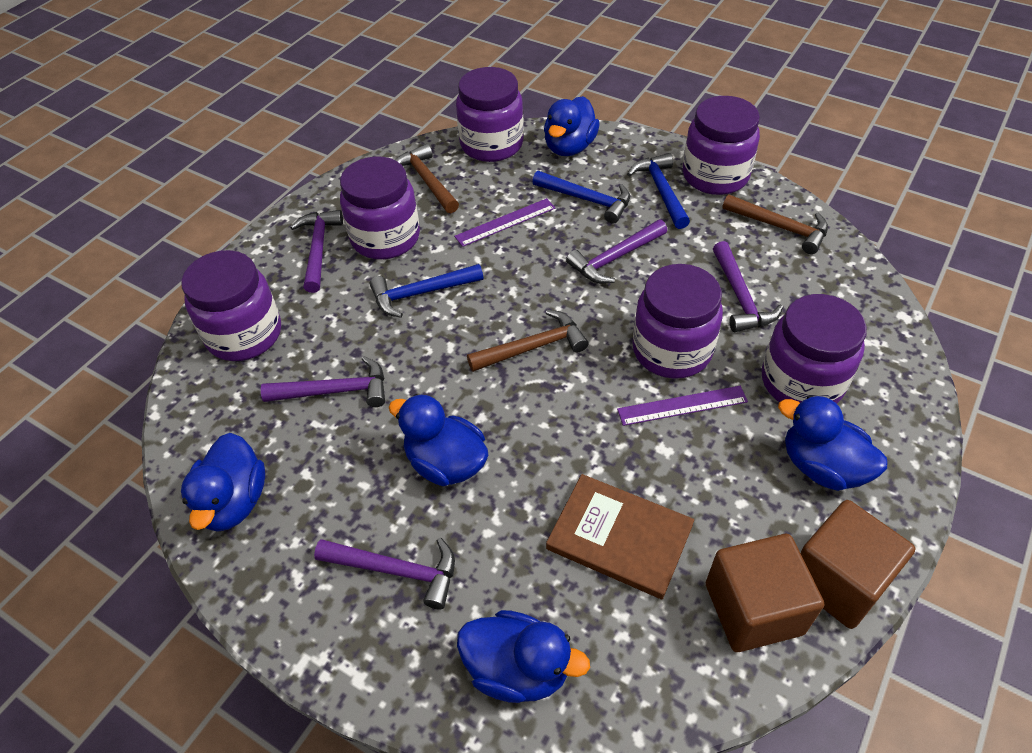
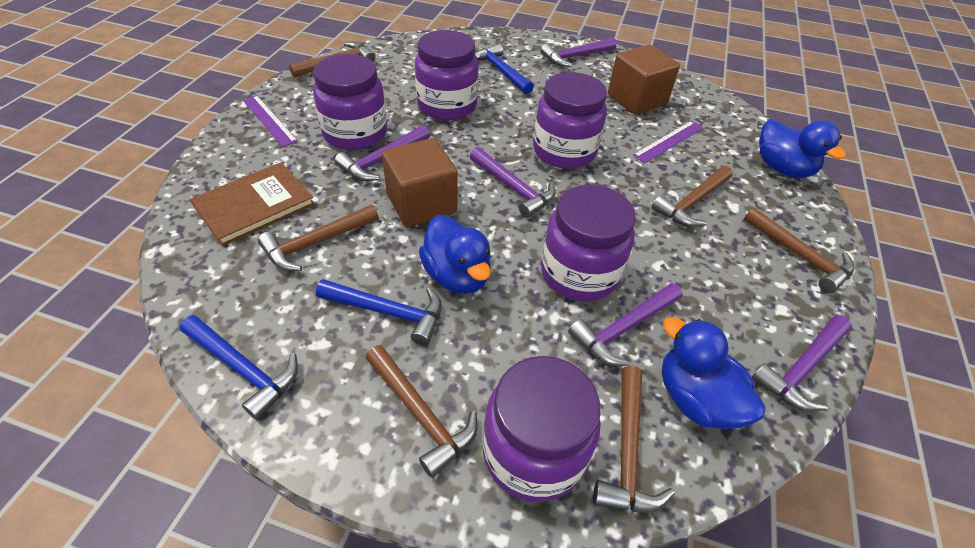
blue duck: [181,433,265,532] [389,394,488,486] [457,610,590,703] [544,96,600,156] [778,395,888,491] = 5 -> [419,215,491,294] [662,317,765,429] [759,119,846,178] = 3
brown hammer: [395,144,459,213] [467,310,589,372] [722,194,828,254] = 3 -> [258,205,379,271] [289,42,376,78] [366,345,477,478] [593,366,675,512] [651,166,733,227] [744,207,854,293] = 6
purple jar: [181,250,281,361] [340,156,420,259] [456,67,524,162] [632,264,723,379] [683,96,760,195] [762,294,867,404] = 6 -> [313,54,387,150] [415,30,479,121] [483,356,601,502] [533,72,607,169] [541,185,636,301] = 5

